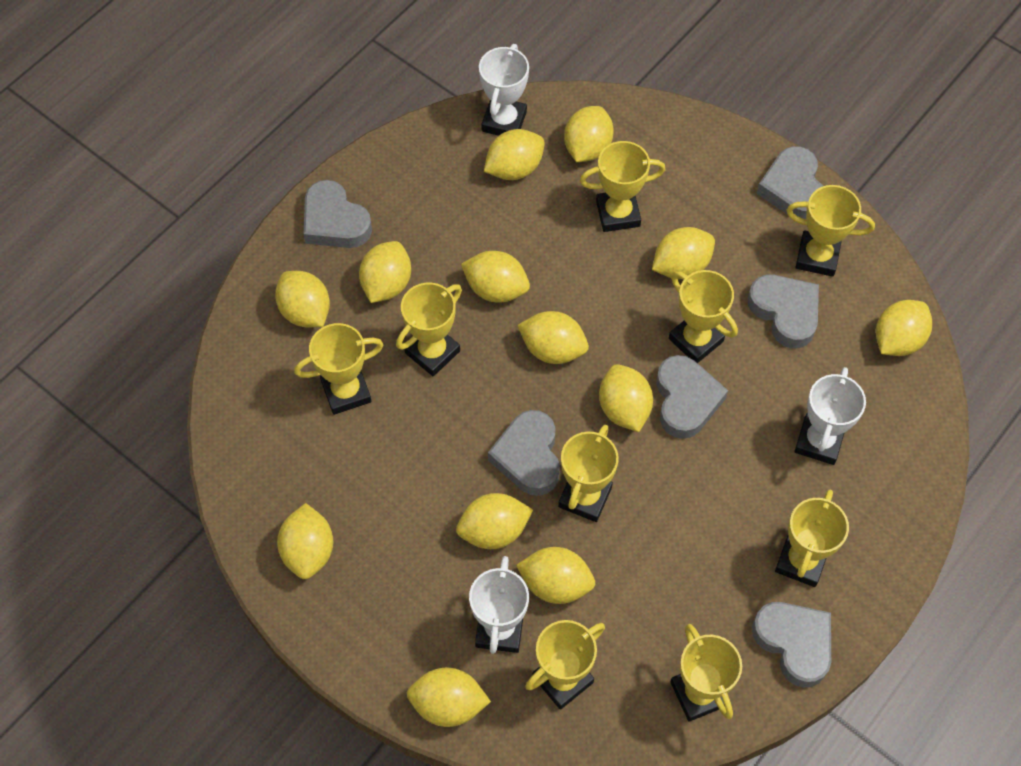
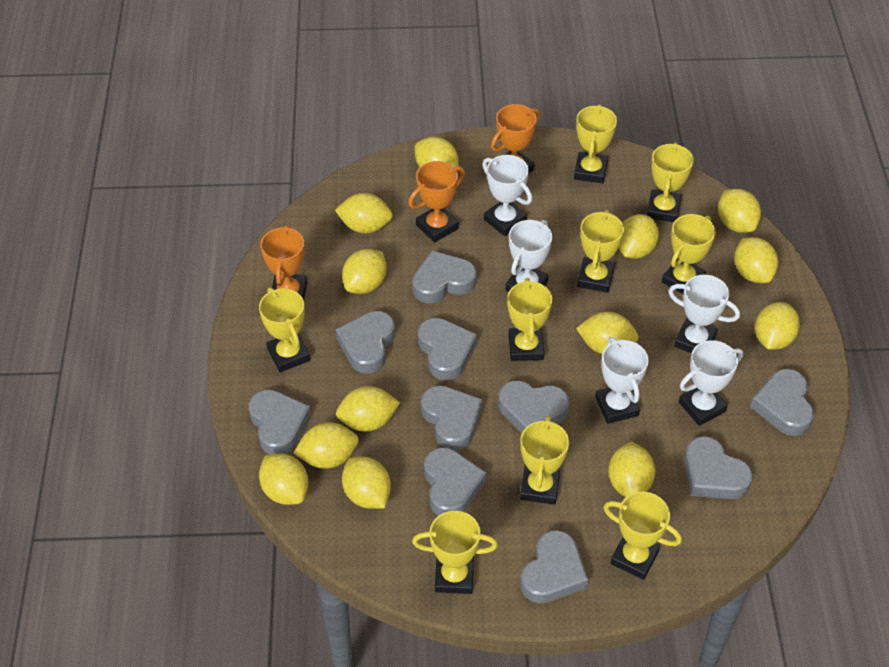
grey heart: [304,180,372,248] [488,410,560,496] [656,355,728,439] [748,275,819,349] [752,602,831,688] [757,146,823,219] = 6 -> [248,389,311,454] [336,311,395,374] [412,250,477,304] [418,318,477,380] [421,385,482,451] [424,447,487,516] [498,380,569,433] [520,530,588,604] [684,436,753,499] [750,369,814,436] = 10
orange trophy: none = 0 -> [260,225,307,300] [408,161,465,243] [491,104,540,174] = 3
white trophy: [469,556,529,654] [479,44,529,136] [795,367,866,465] = 3 -> [482,155,532,236] [506,220,552,292] [595,337,649,424] [668,275,740,353] [679,340,743,426] = 5

